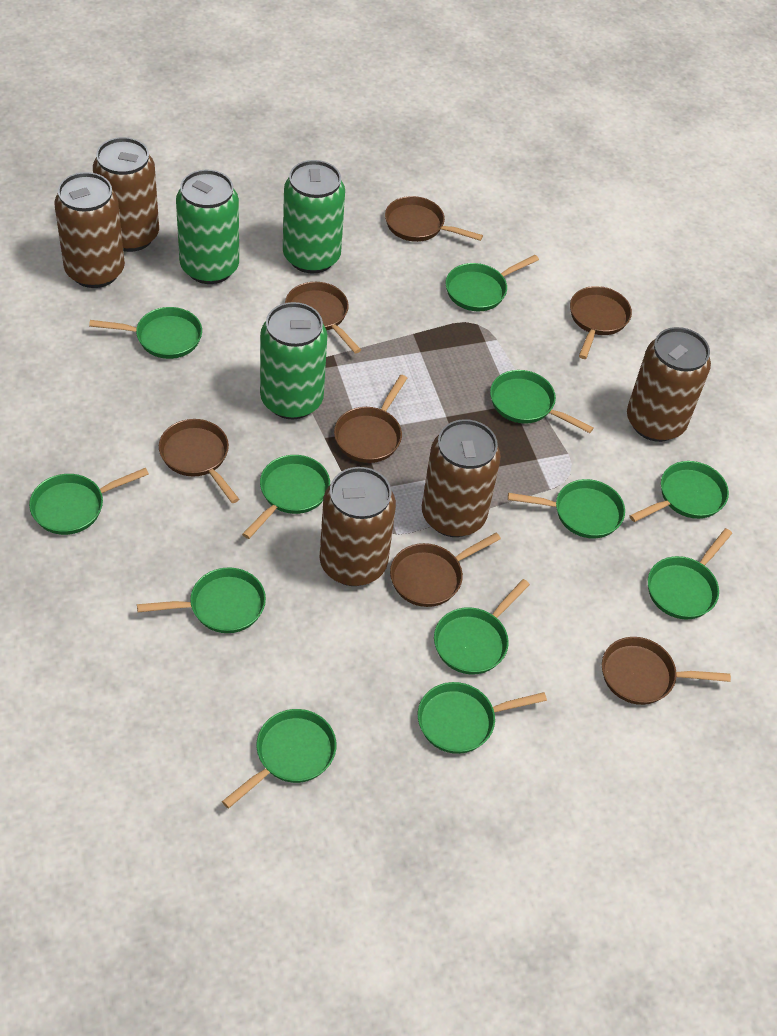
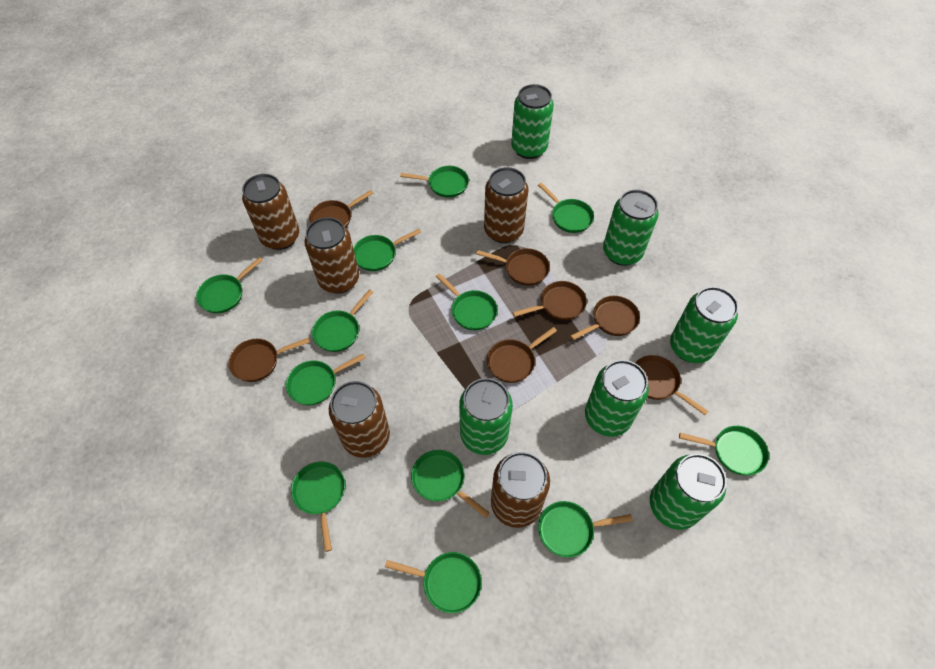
green can: [176,169,239,284] [260,302,327,419] [283,160,345,274] = 3 -> [459,378,513,455] [511,84,554,159] [585,360,649,437] [603,189,659,266] [650,454,727,530] [670,287,738,363] = 6

